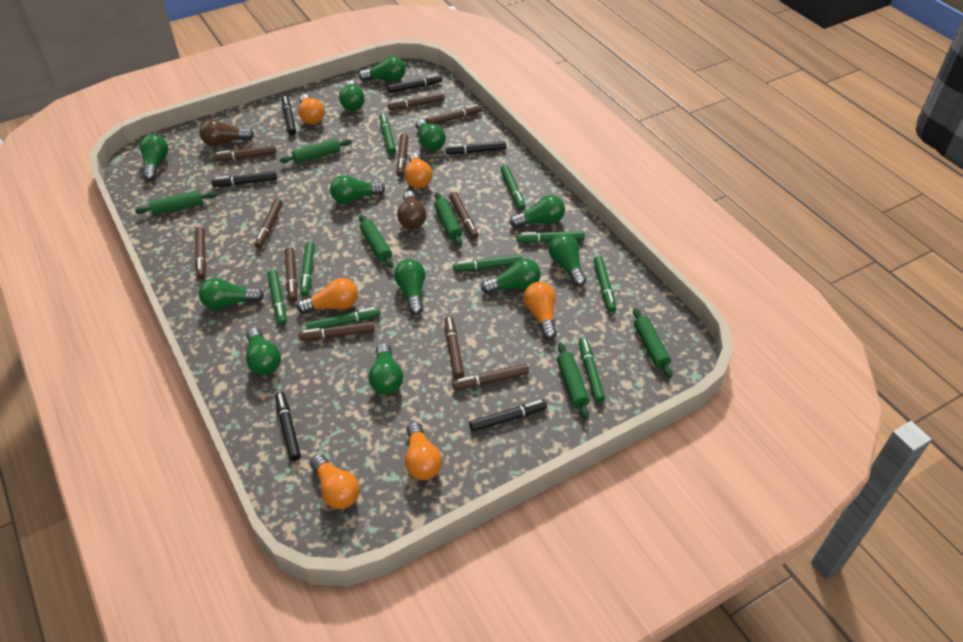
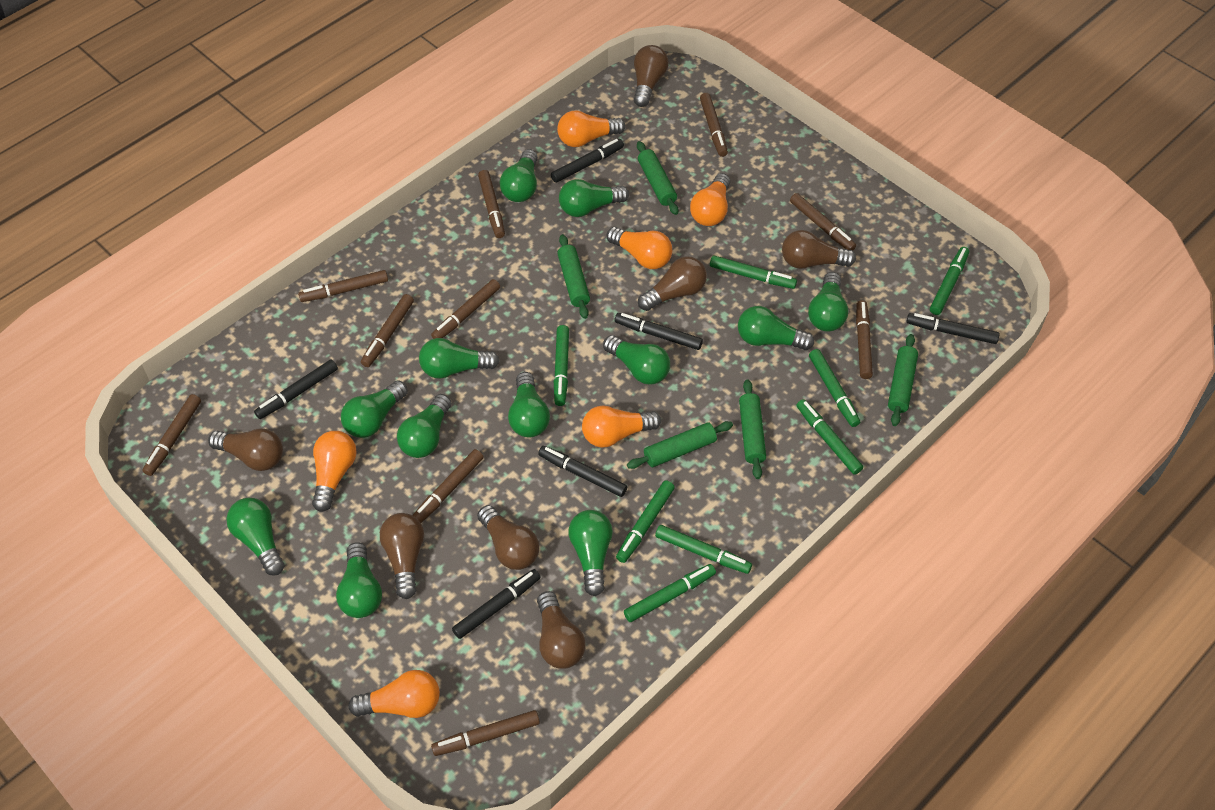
brown light bulb: [200,119,254,146] [397,191,426,229] = 2 -> [208,428,283,471] [380,513,424,599] [477,505,539,570] [537,591,586,669] [634,45,669,107] [638,256,707,311] [782,230,856,269] = 7
brown marker: [195,227,206,279] [213,145,276,161] [255,199,282,249] [285,247,297,302] [299,321,375,341] [388,92,445,110] [397,133,408,177] [426,104,482,124] [444,316,464,379] [449,192,478,239] [452,364,529,390] = 11 -> [142,394,201,476] [298,270,388,302] [361,294,414,367] [412,449,484,523] [431,279,500,339] [431,710,540,756] [478,170,505,238] [700,93,728,157] [790,193,856,251] [856,300,873,379] = 10
green marker: [268,269,287,325] [300,242,315,296] [306,307,380,330] [380,114,396,154] [453,254,522,272] [501,165,526,210] [517,231,585,243] [579,337,605,403] [594,256,616,312] = 9 -> [554,325,569,406] [616,480,675,563] [624,564,716,622] [655,525,752,574] [710,255,797,289] [797,399,863,475] [809,349,860,427] [930,247,969,315] = 8
green rolling pin: [135,191,217,215] [280,139,352,164] [359,215,394,268] [434,192,462,246] [557,343,589,419] [633,308,673,378] = 6 -> [557,234,590,319] [627,421,733,469] [637,141,678,215] [739,379,766,479] [888,334,918,426] = 5

